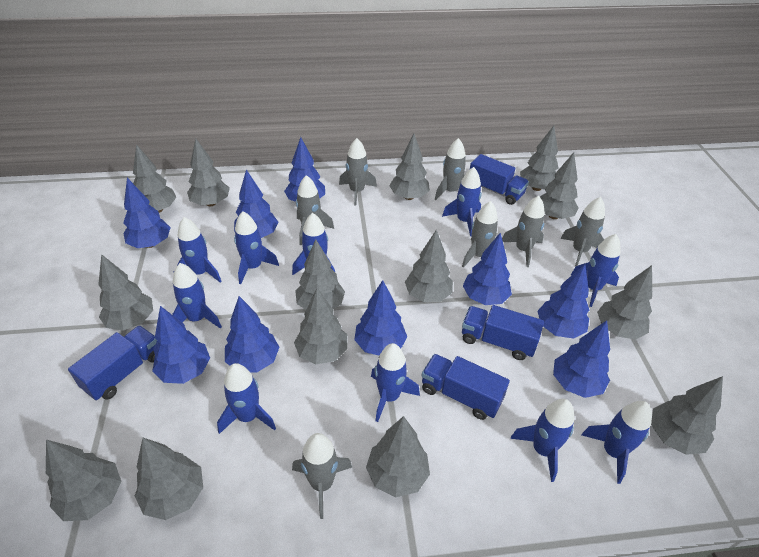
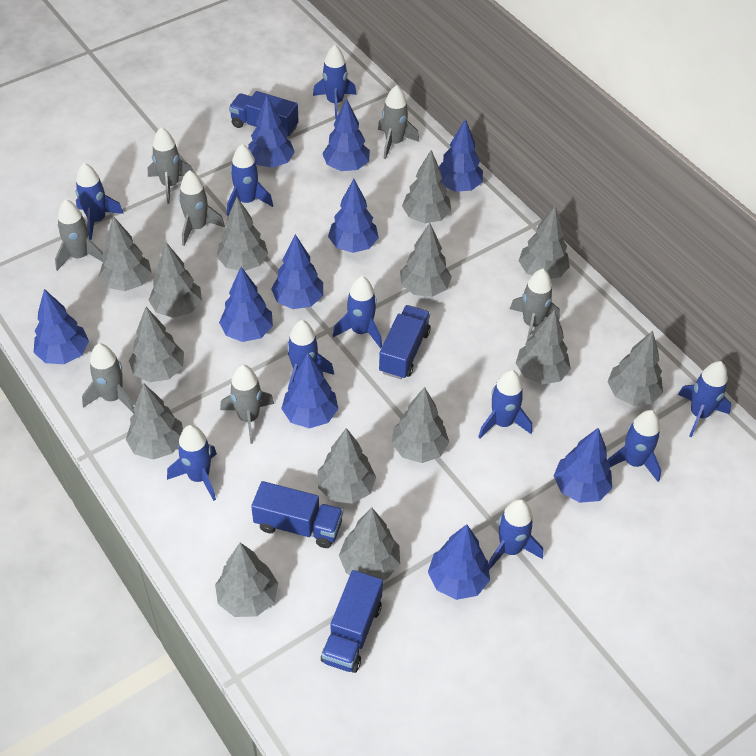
blue tree: [123,178,171,248] [152,306,210,384] [225,296,279,372] [234,169,278,238] [284,137,325,202] [354,280,407,355] [463,232,512,305] [538,264,589,339] [553,320,610,398] = 9 -> [34,289,89,364] [219,267,273,342] [248,95,295,168] [271,234,323,309] [281,353,338,428] [322,99,370,171] [328,179,379,253] [428,524,490,600] [439,119,483,192] [554,428,612,503] = 10

